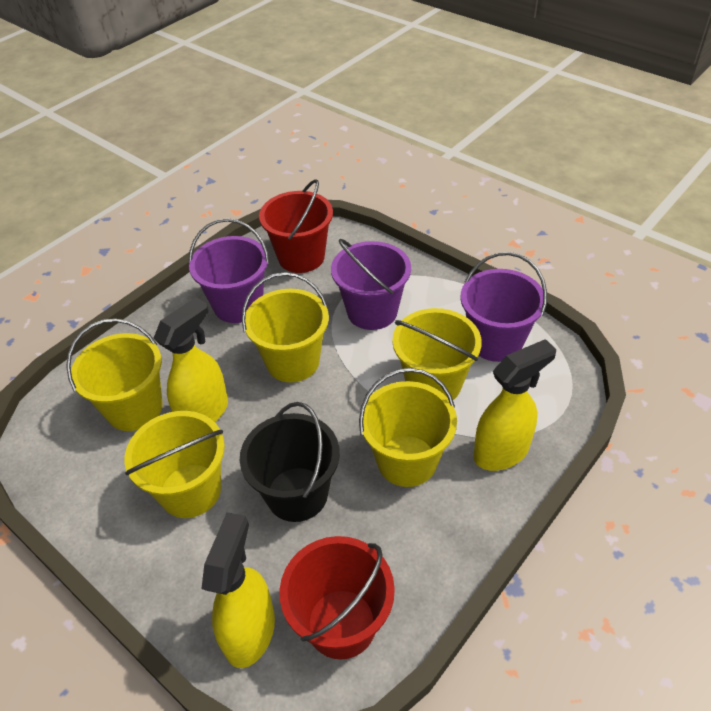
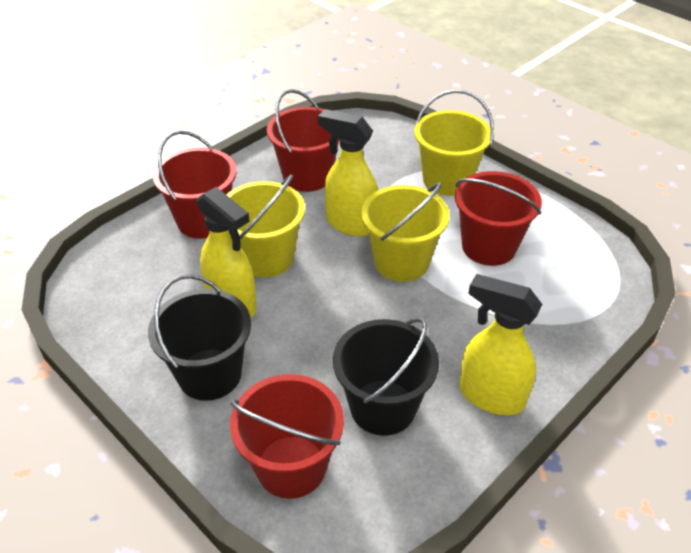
black bucket: [240,402,340,522] = 1 -> [148,274,251,401] [333,317,439,436] = 2
purple bucket: [189,218,269,323] [331,239,411,330] [460,252,547,362] = 3 -> none = 0
red bucket: [259,179,333,273] [280,536,395,659] = 2 -> [153,130,237,239] [230,374,344,499] [267,89,339,192] [455,171,542,266] = 4
yellow bucket: [66,319,163,431] [125,411,225,518] [242,272,329,382] [359,368,457,487] [392,308,482,400] = 5 -> [226,175,305,277] [361,182,449,282] [414,90,494,196] = 3

